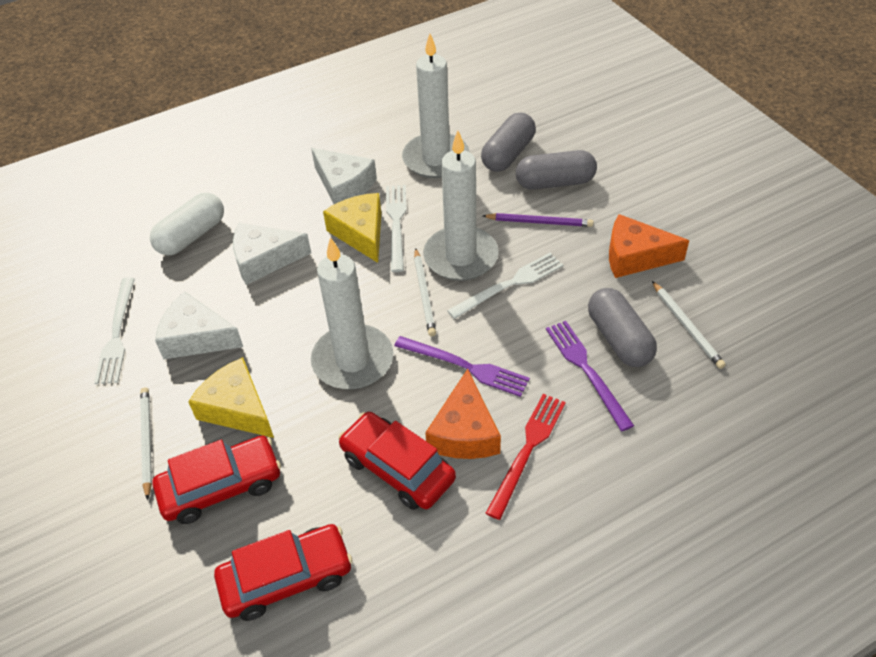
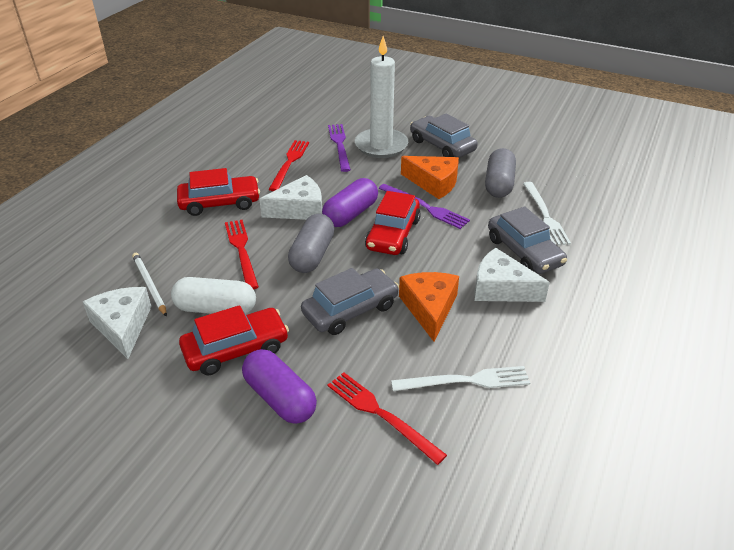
grey capsule: [481,112,536,172] [516,150,597,190] [588,288,657,367] = 3 -> [288,214,335,273] [485,148,516,198] = 2
grey car: none = 0 -> [301,268,399,335] [410,114,478,158] [488,207,567,274] = 3
purple capsule: none = 0 -> [242,349,317,424] [322,178,378,227] = 2
purple pencil: [483,213,594,227] = 1 -> none = 0
red fork: [486,394,566,520] = 1 -> [225,220,259,289] [269,140,309,191] [328,372,447,465] = 3
white candle: [311,237,393,389] [402,34,470,178] [423,131,499,281] = 3 -> [355,36,408,158] = 1
white fork: [94,277,135,384] [386,185,407,272] [447,253,563,319] = 3 -> [391,366,530,391] [523,182,571,245] = 2
white pencil: [140,387,152,500] [414,248,436,336] [652,281,726,369] = 3 -> [132,253,167,317] = 1
yellow cheese: [188,357,274,438] [323,193,381,263] = 2 -> none = 0

